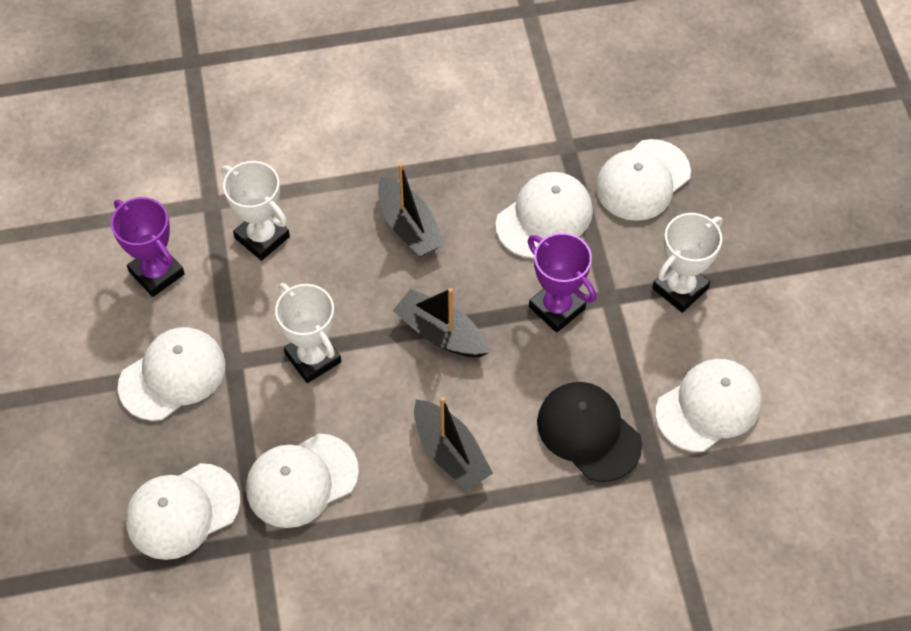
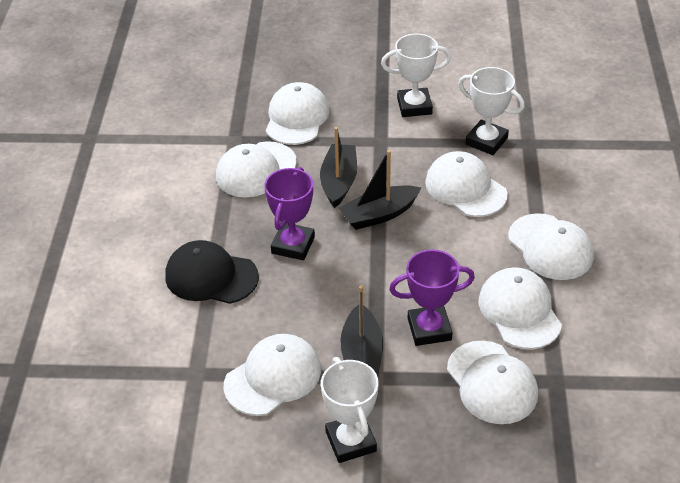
white cap: [118,327,226,421] [126,463,241,560] [246,434,359,528] [496,172,593,258] [596,139,691,221] [655,359,762,452] = 6 -> [216,141,297,198] [223,334,321,416] [266,82,329,145] [425,151,508,217] [447,341,538,424] [479,267,562,349] [508,213,594,280] = 7

